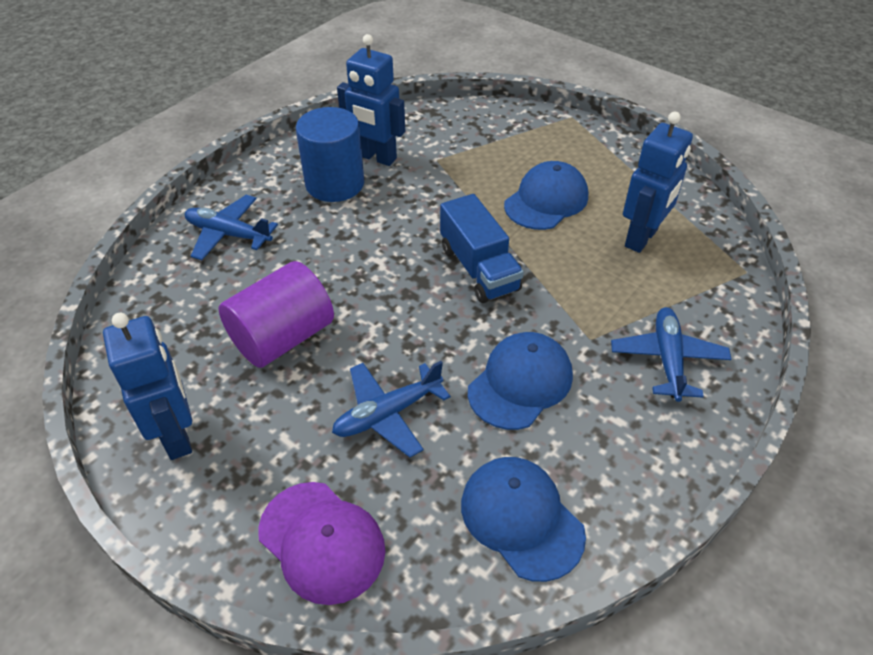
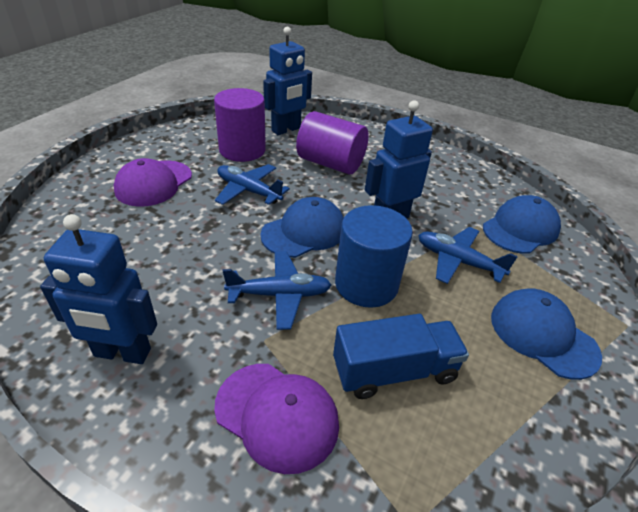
purple cap: [258,482,385,605] = 1 -> [114,158,192,207] [214,364,339,474] = 2
purple cylinder: [218,261,334,368] = 1 -> [214,88,266,162] [296,111,369,174] = 2

